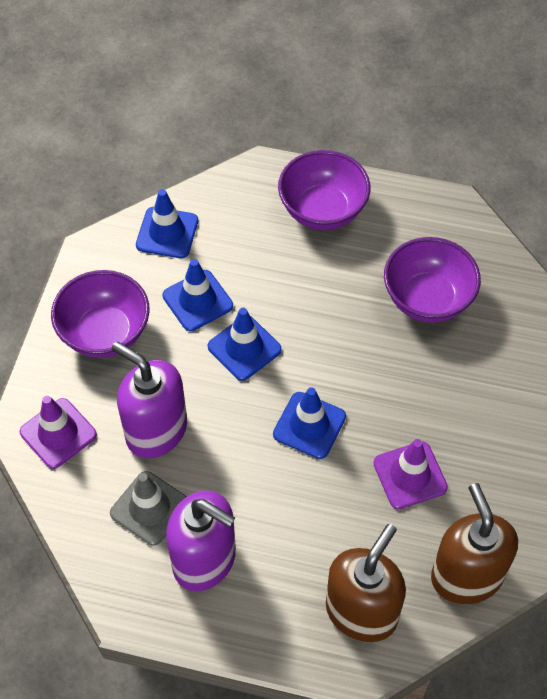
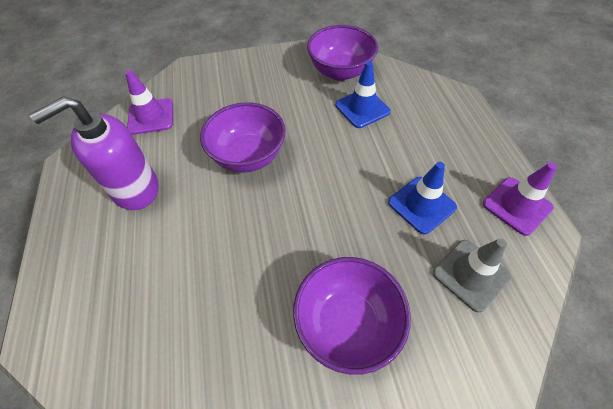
blue traffic cone: [136,189,198,258] [163,259,233,331] [208,308,282,381] [273,387,346,459] = 4 -> [335,61,391,128] [388,162,457,234] = 2
brown soap dispenser: [326,524,406,642] [431,483,518,604] = 2 -> none = 0
purple soap dispenser: [112,342,187,458] [166,490,236,591] = 2 -> [30,96,159,210] = 1

